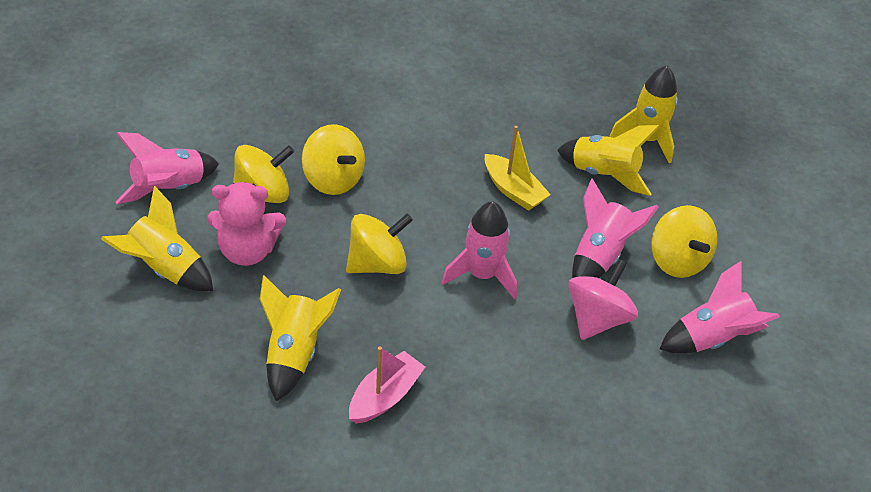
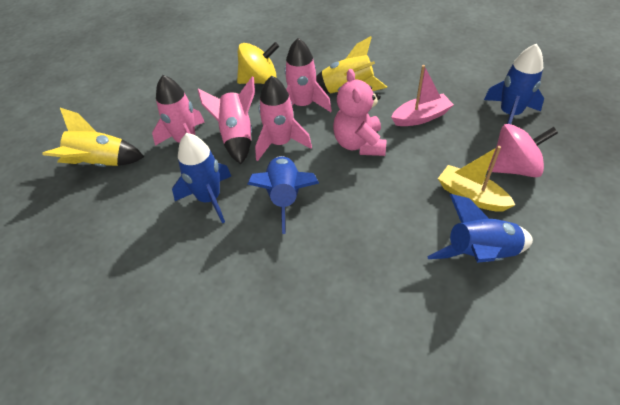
blue rocket: none = 0 -> [172,133,231,223] [247,156,319,234] [427,194,533,263] [484,44,544,124] = 4
yellow rocket: [101,186,213,291] [260,275,341,401] [557,125,659,196] [609,66,678,163] = 4 -> [43,108,144,167] [316,36,387,94] = 2
yellow spinning top: [233,145,294,203] [302,124,365,195] [346,213,413,274] [651,205,717,278] = 4 -> [237,42,279,84] = 1

